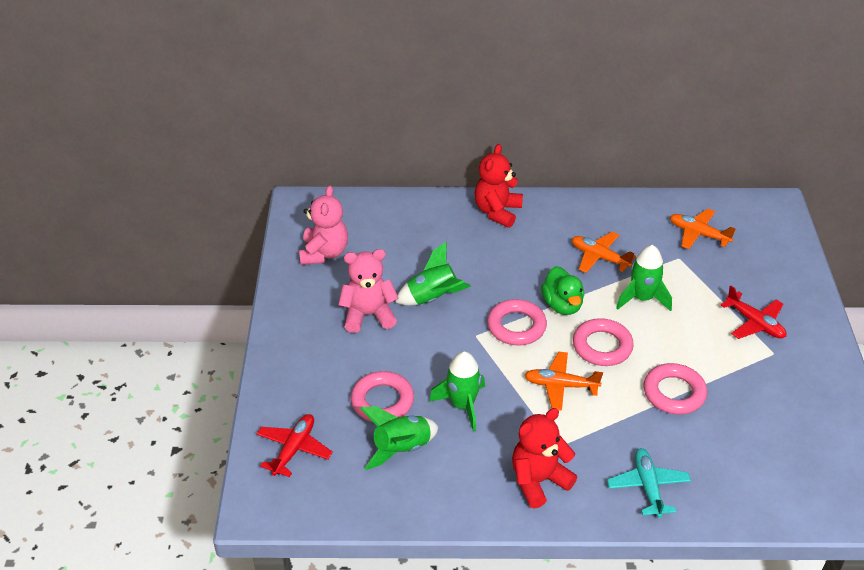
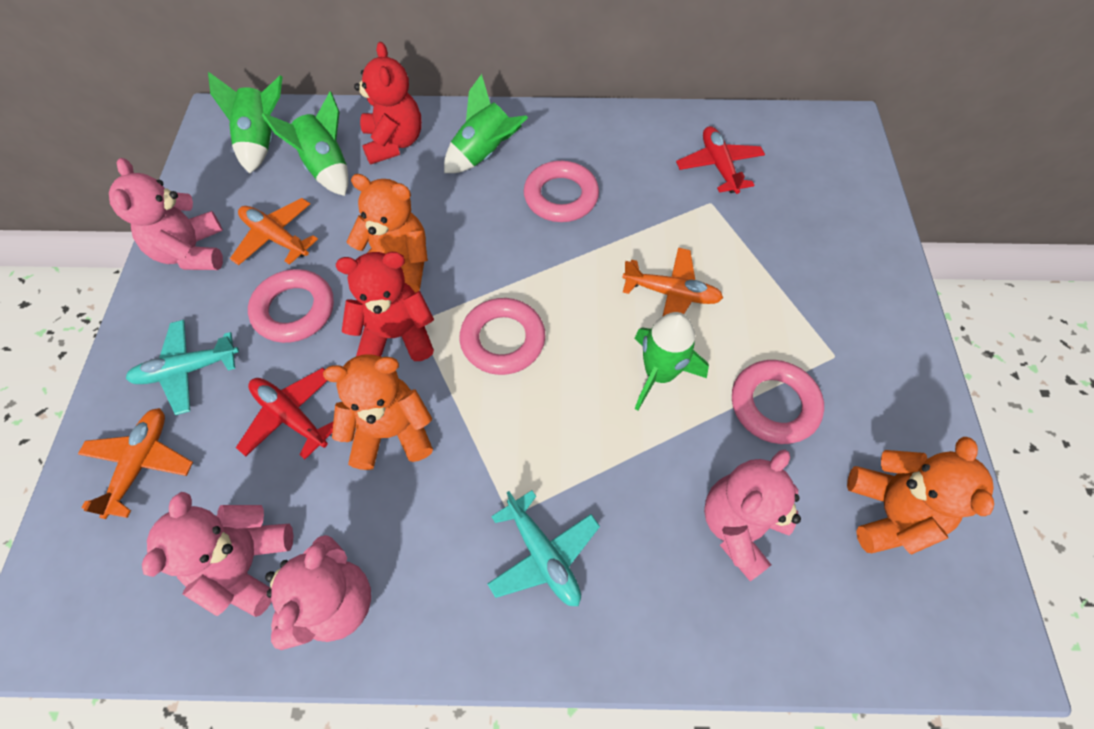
green duck: [541,266,584,315] = 1 -> none = 0
orange teddy bear: none = 0 -> [323,354,433,470] [346,174,428,293] [847,437,994,555] = 3
pink teddy bear: [299,185,348,265] [338,249,399,333] = 2 -> [109,158,223,270] [142,492,293,617] [265,535,371,650] [704,450,801,581] = 4
turquoise plane: [607,448,691,518] = 1 -> [126,320,239,415] [487,490,600,606] = 2

